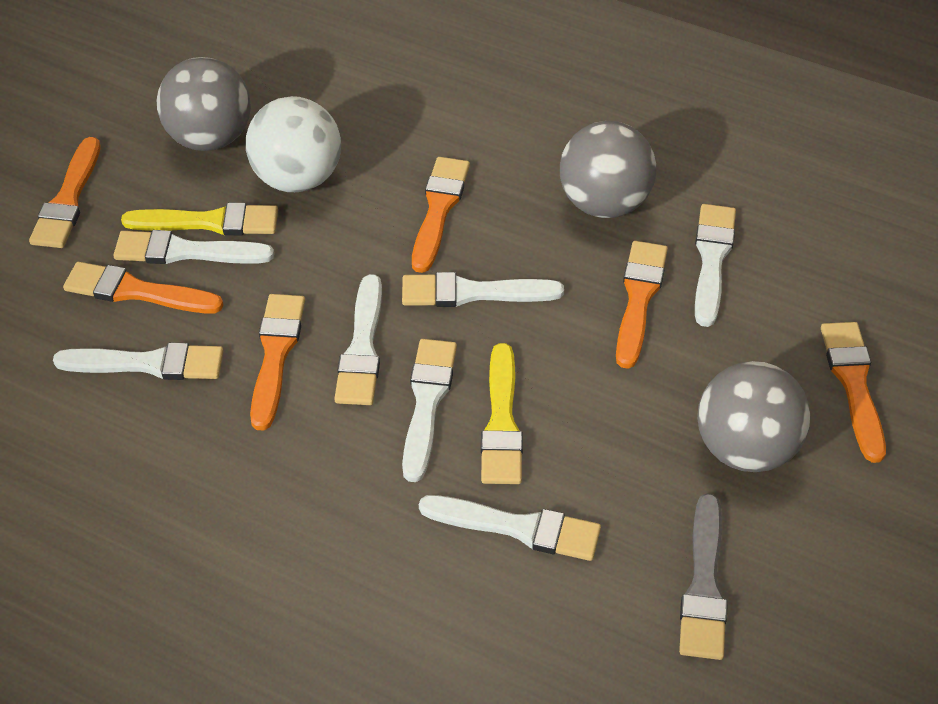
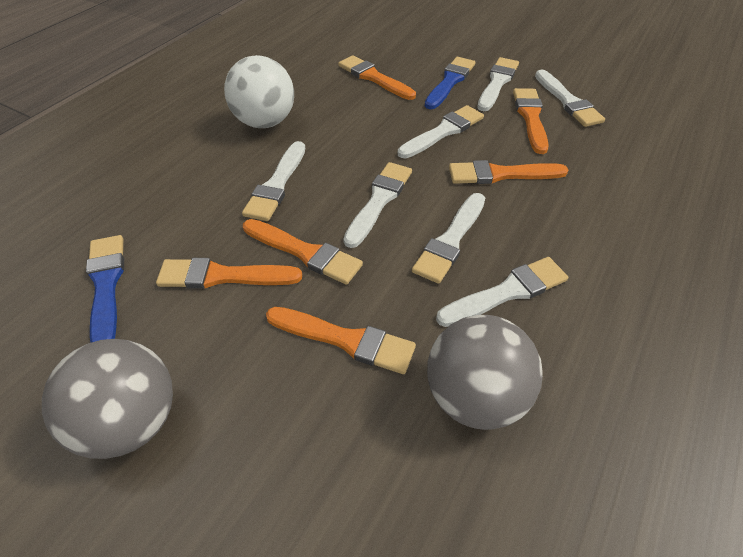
blue brush: none = 0 -> [86,235,124,343] [425,57,476,109] = 2
grey ball: [156,57,251,151] [560,121,656,218] [697,361,810,472] = 3 -> [42,339,173,459] [427,315,543,430] = 2
grey brush: [679,493,728,660] = 1 -> none = 0
yellow brush: [121,203,278,235] [481,343,523,484] = 2 -> none = 0

